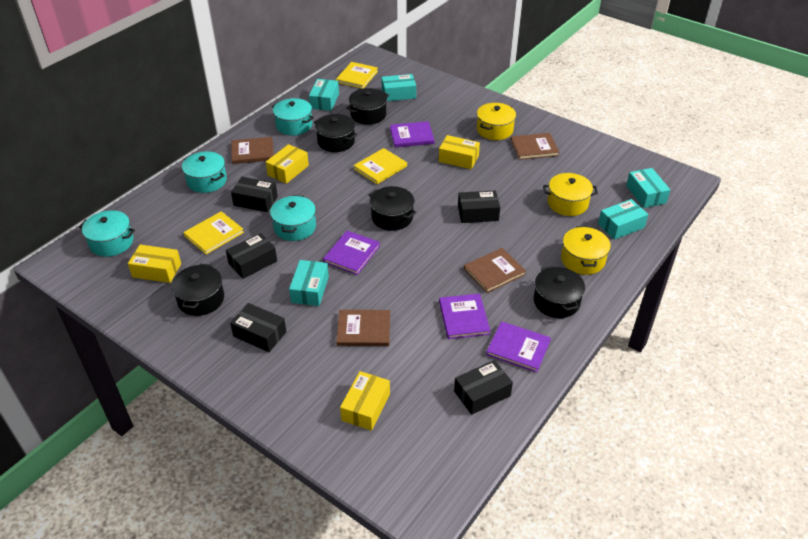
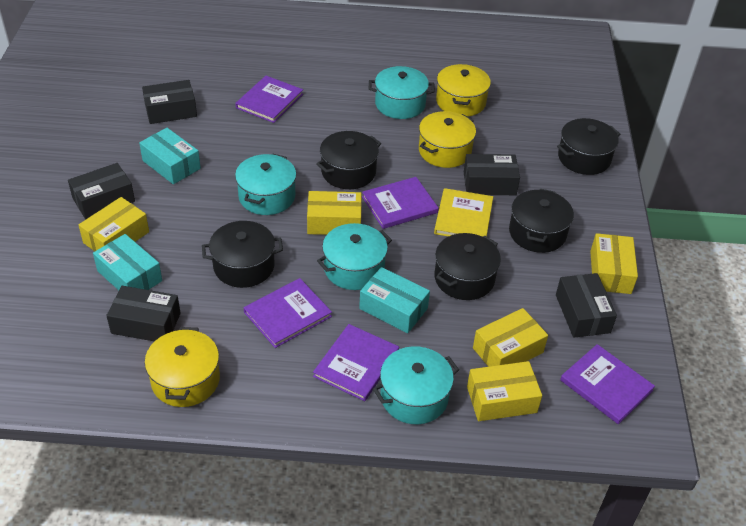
brown book: [232,137,274,164] [336,310,390,346] [464,248,526,293] [511,133,559,160] = 4 -> none = 0
purple book: [323,231,380,275] [390,121,435,147] [439,294,490,339] [486,321,551,372] = 4 -> [235,76,303,123] [244,278,332,348] [313,324,399,401] [362,177,438,229] [560,344,655,424] = 5
turquoise box: [289,260,329,306] [309,79,339,111] [381,74,416,101] [598,199,649,240] [626,168,670,208] = 5 -> [93,234,162,290] [139,128,201,184] [359,267,430,333] = 3
yellow book: [183,211,244,254] [336,62,378,89] [353,148,407,184] = 3 -> [434,188,493,237] = 1
yellow box: [128,244,181,283] [266,144,309,184] [340,371,390,431] [439,135,480,169] = 4 -> [79,197,149,252] [307,191,362,235] [467,361,542,421] [473,308,548,367] [590,233,638,294] = 5

